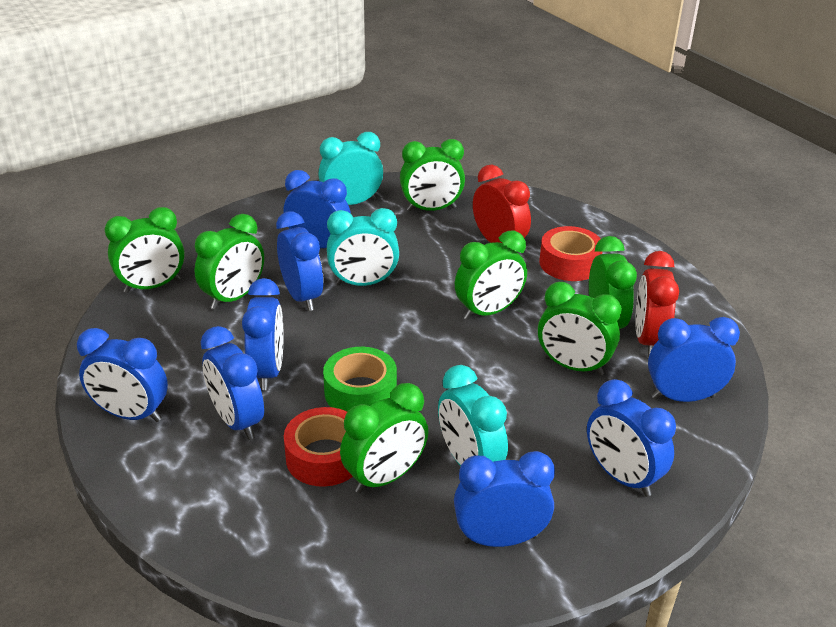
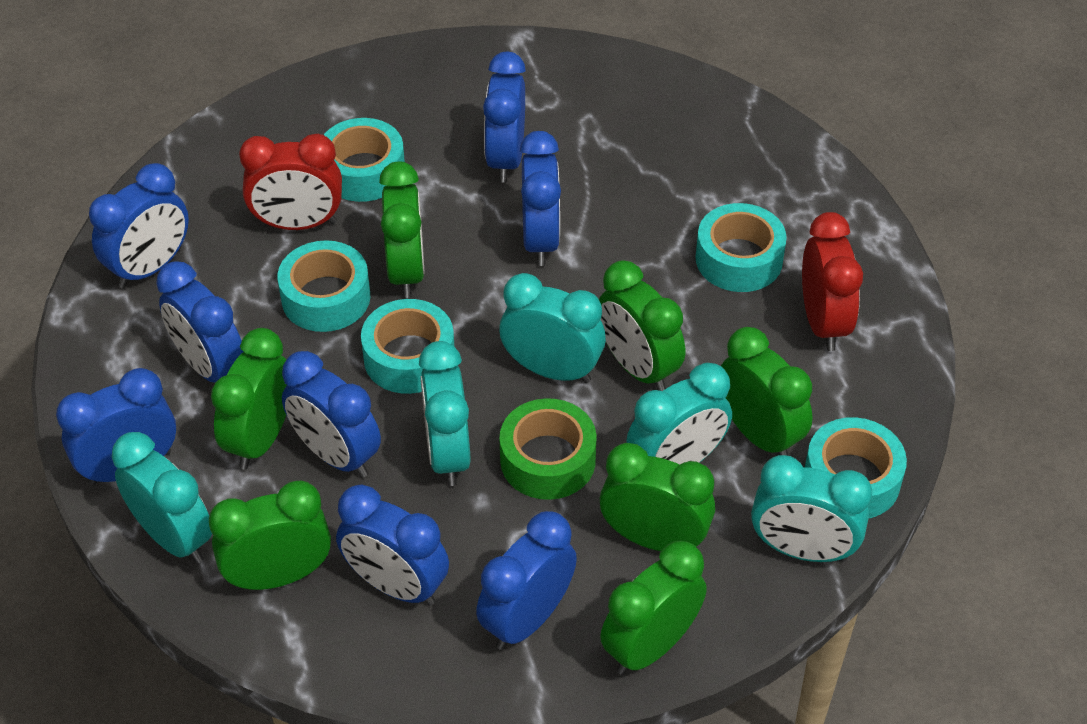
red tape: [284,407,353,487] [539,226,602,281] = 2 -> none = 0
turquoise clock: [318,132,383,205] [327,208,399,286] [438,365,508,466] = 3 -> [112,432,212,563] [419,341,470,486] [499,273,606,383] [626,363,732,465] [751,455,872,562] = 5
turquoise tape: none = 0 -> [278,240,370,332] [324,118,405,202] [361,299,455,394] [696,203,787,292] [805,417,907,518] = 5

